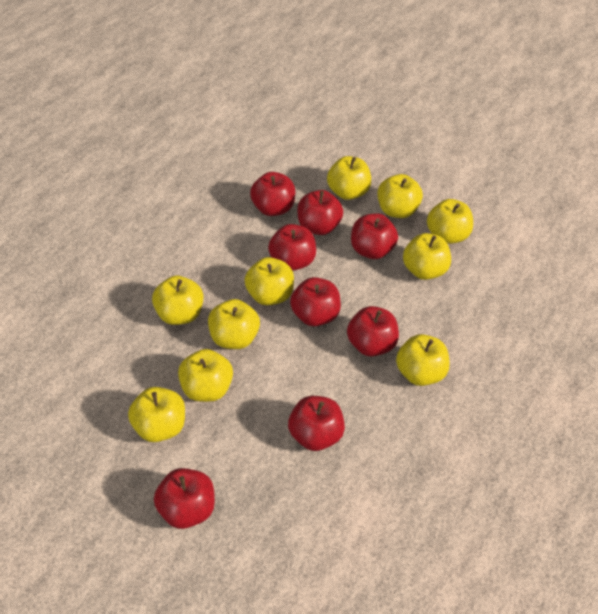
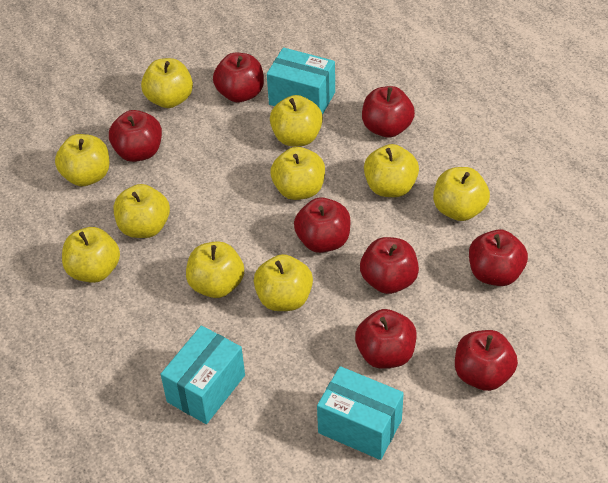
turquoise box: none = 0 -> [161,326,245,424] [267,47,335,115] [317,366,404,460] = 3

